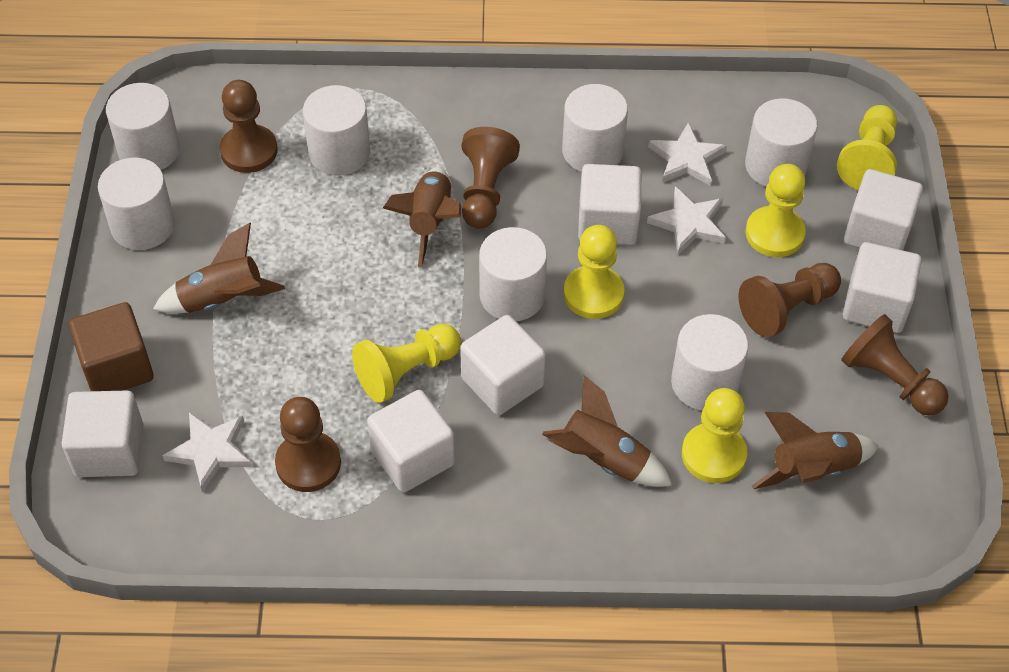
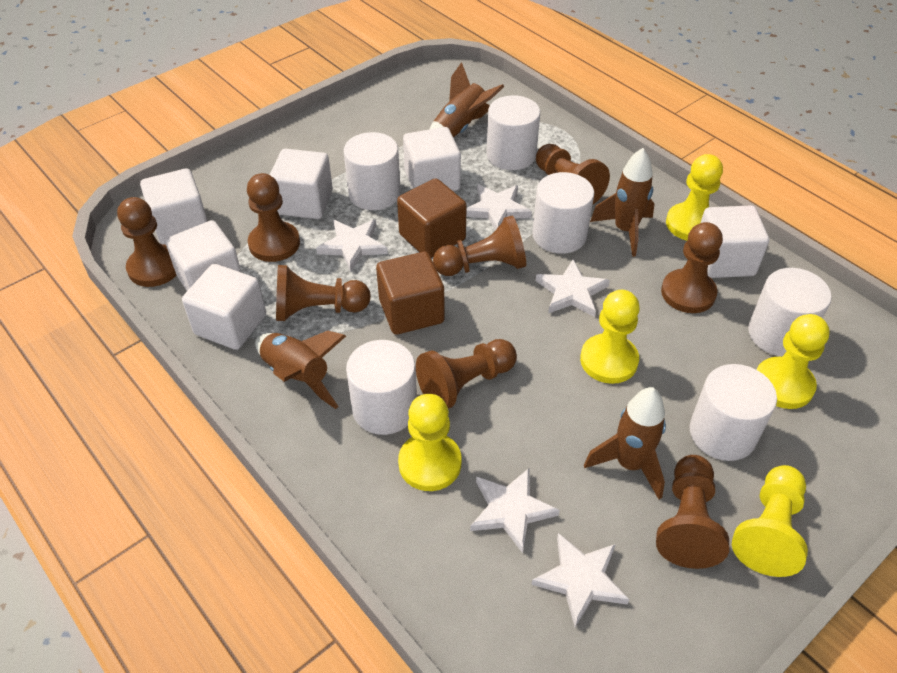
brown cube: [69,302,153,391] = 1 -> [376,252,444,335] [397,178,467,258] = 2
brown pawn: [220,80,278,173] [275,397,341,492] [461,127,520,229] [738,263,841,337] [841,314,949,416] = 5 -> [117,197,176,287] [247,173,300,262] [276,265,371,321] [416,339,517,409] [433,216,526,276] [536,144,610,204] [656,455,729,569] [661,222,723,313] = 8
white cylinder: [98,158,175,250] [106,83,180,170] [303,85,370,176] [479,227,547,321] [562,84,628,172] [671,314,748,410] [745,98,817,187] = 7 -> [344,132,401,210] [346,340,417,435] [486,95,540,170] [532,172,594,254] [690,364,777,461] [748,268,832,357] = 6
white star: [162,412,252,492] [647,186,726,255] [648,122,727,186] = 3 -> [316,219,388,272] [466,184,532,230] [470,468,560,553] [531,533,629,627] [536,259,610,317] = 5

